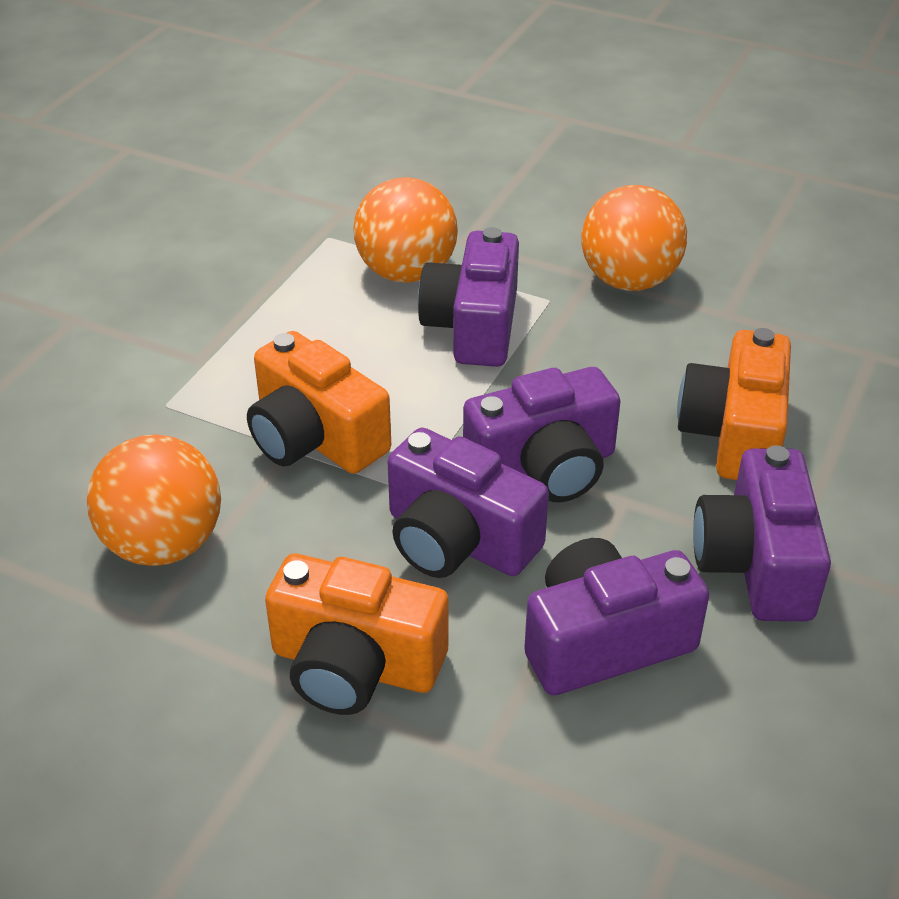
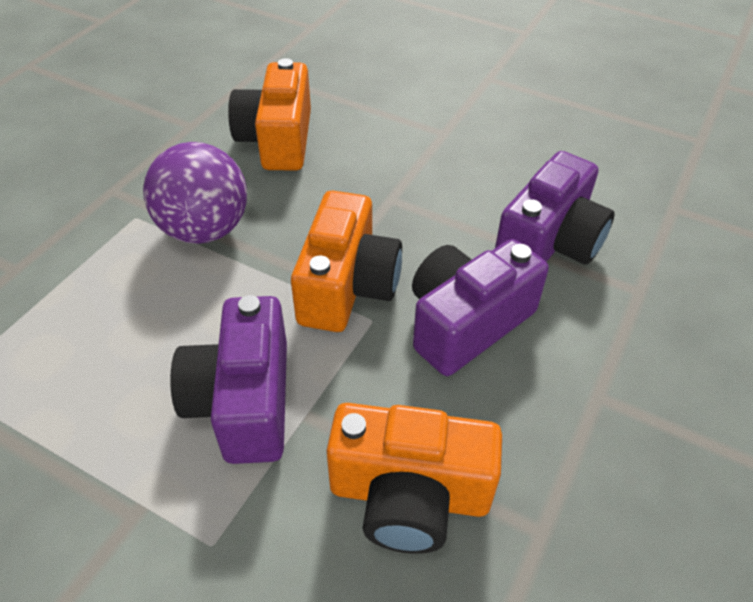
orange ball: [87,434,221,566] [353,177,458,283] [582,185,687,291] = 3 -> none = 0
purple ball: none = 0 -> [143,142,247,244] = 1
purple camera: [388,428,549,578] [418,227,519,367] [463,367,621,502] [524,538,709,695] [693,445,831,621] = 5 -> [170,295,287,464] [412,239,549,376] [495,151,615,265] = 3

